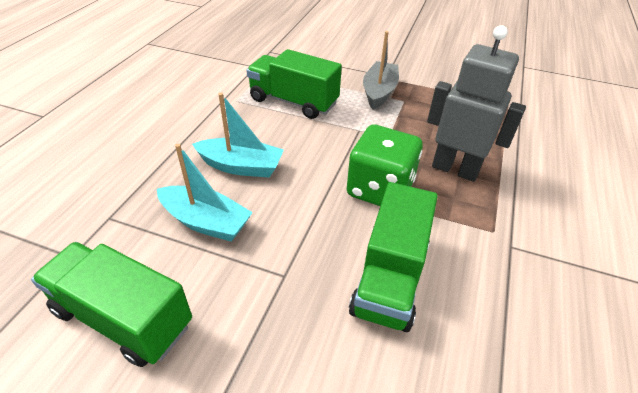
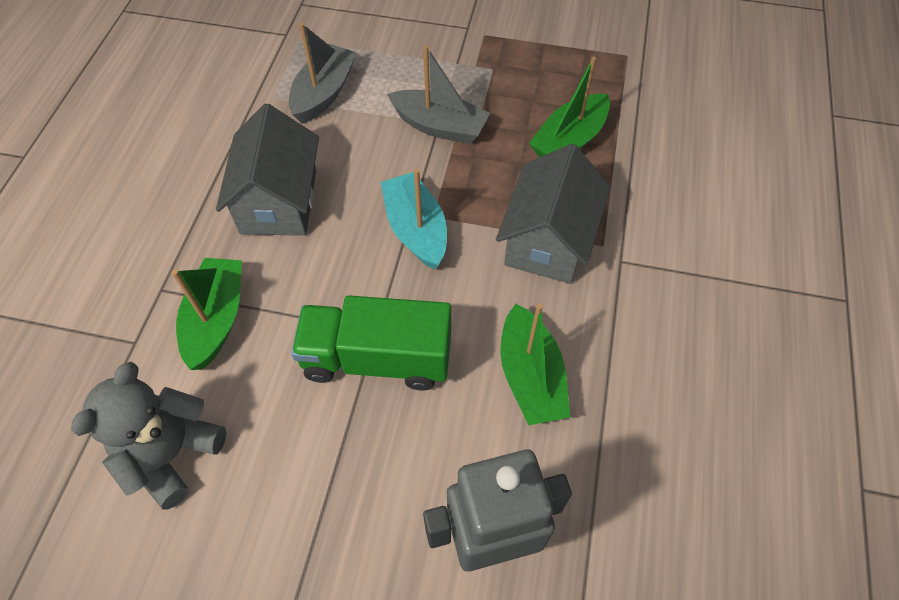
green boat: none = 0 -> [172,258,242,370] [500,303,570,425] [529,57,610,157] = 3
green dice: [347,125,423,206] = 1 -> none = 0
green truck: [31,242,192,367] [246,49,342,119] [349,182,438,332] = 3 -> [291,295,451,390] = 1
grey boat: [363,31,399,110] = 1 -> [289,23,357,124] [387,45,490,144] = 2
grey house: none = 0 -> [216,104,319,236] [496,144,610,284] = 2
grey teddy bear: none = 0 -> [71,362,227,510] = 1
turquoise boat: [157,144,253,242] [192,93,284,178] = 2 -> [381,169,447,269] = 1

